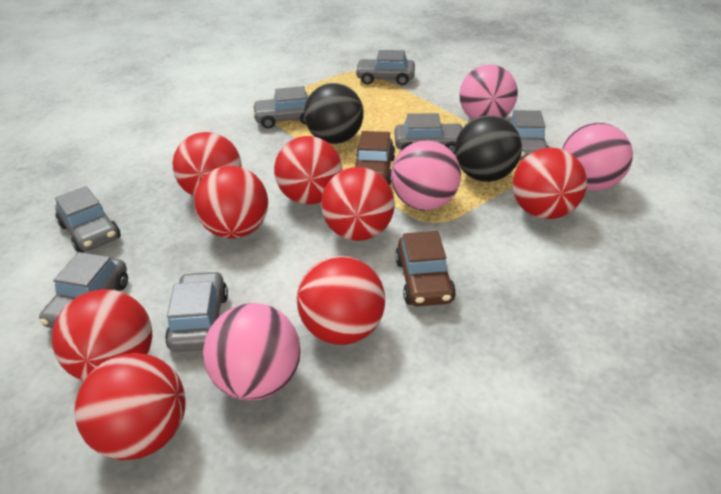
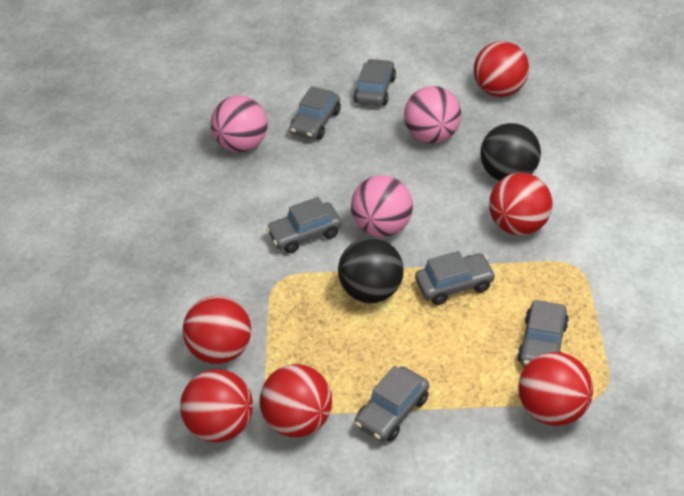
brown car: [355,131,395,185] [395,231,456,306] = 2 -> none = 0
grey car: [39,252,128,328] [55,186,121,253] [165,271,228,352] [252,86,309,128] [355,50,415,85] [394,113,464,155] [508,110,549,160] = 7 -> [266,197,342,253] [290,86,341,140] [354,59,396,106] [355,366,429,442] [415,251,496,305] [517,300,569,366] = 6
pink ball: [203,303,301,401] [391,141,461,210] [459,65,518,119] [562,123,633,191] = 4 -> [211,95,268,152] [351,175,413,237] [404,86,461,144] = 3
red ball: [52,289,153,381] [75,353,185,460] [173,132,241,197] [194,166,268,239] [274,136,342,204] [297,256,385,345] [321,167,395,241] [512,147,587,219] = 8 -> [180,369,253,442] [183,296,251,364] [260,364,332,437] [474,41,529,97] [489,173,553,235] [518,352,593,426] = 6

